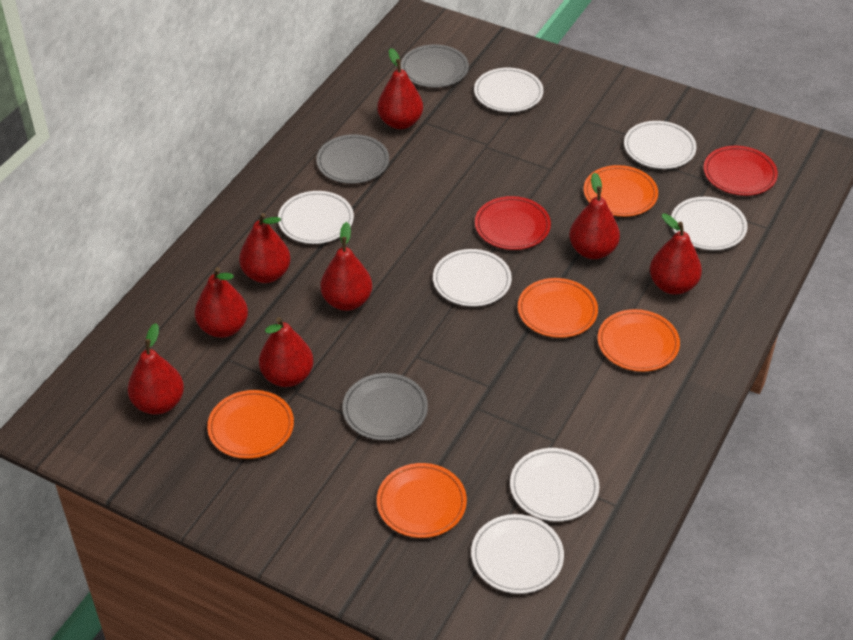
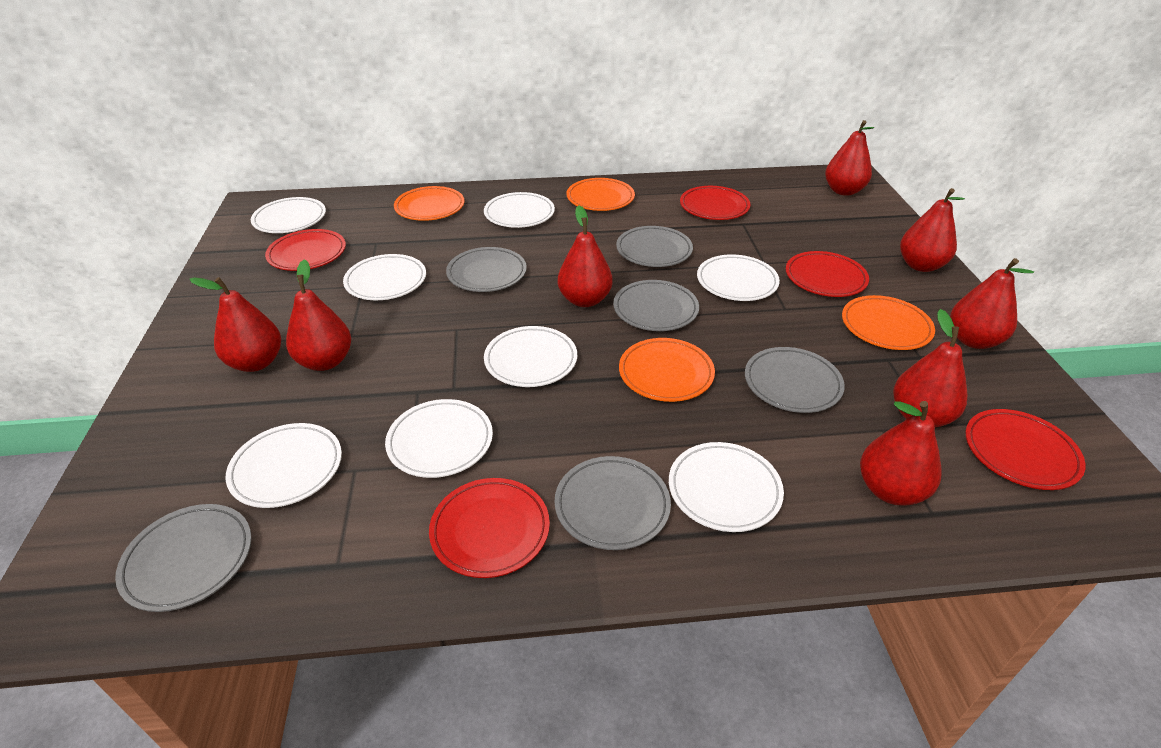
grey plate: [316,134,389,184] [342,373,428,441] [401,44,469,88] = 3 -> [115,504,251,612] [446,247,527,292] [555,456,671,550] [613,280,699,331] [616,226,693,267] [745,347,845,413] = 6
orange plate: [207,390,294,459] [377,463,467,538] [518,278,598,338] [584,165,658,217] [598,309,680,372] = 5 -> [394,186,464,221] [567,178,635,211] [619,338,715,402] [842,295,935,350] = 4
red plate: [475,196,551,250] [704,146,778,196] = 2 -> [265,229,346,271] [429,478,550,578] [680,186,750,220] [786,251,869,297] [965,409,1086,490] = 5
white plate: [278,191,354,244] [433,249,512,307] [471,514,564,594] [474,68,543,112] [510,448,600,522] [624,121,697,169] [671,197,748,250] = 7 -> [225,423,342,508] [251,197,326,233] [343,254,426,300] [385,399,493,478] [484,192,555,228] [484,326,577,387] [669,442,784,532] [697,255,780,301] = 8

